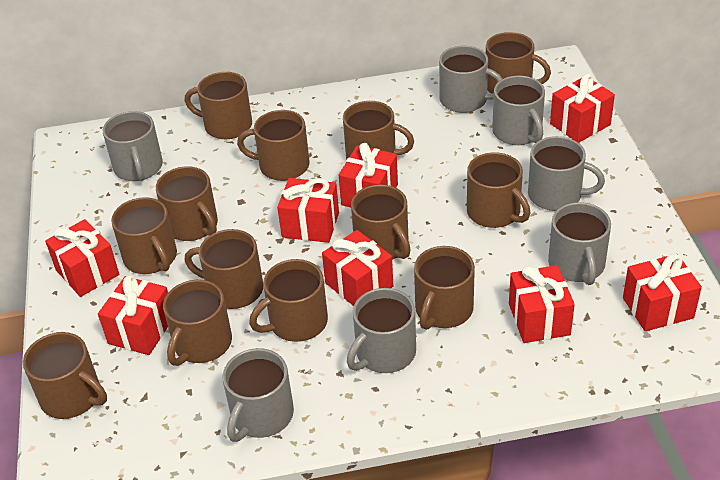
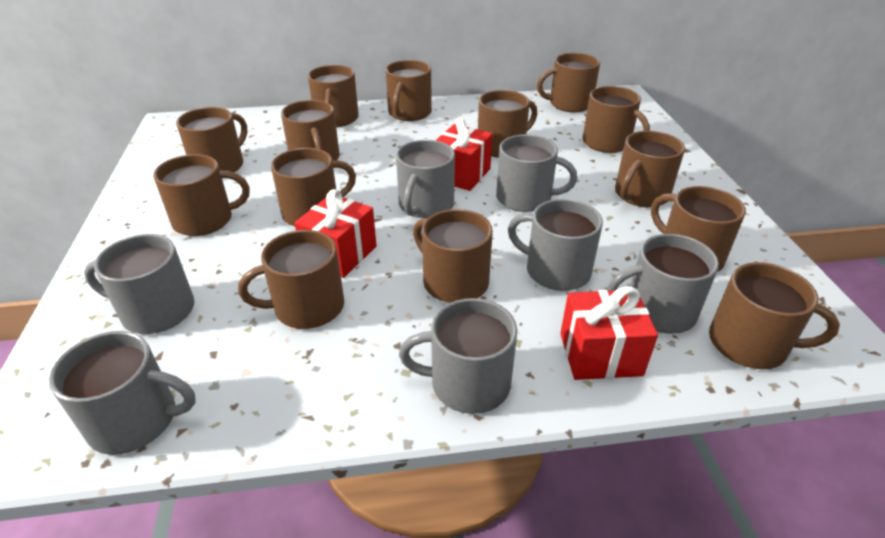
brown mug: [23,332,107,419] [111,197,177,274] [156,167,218,241] [163,280,232,366] [184,72,252,139] [185,229,263,309] [237,110,310,181] [249,259,328,342] [343,101,414,159] [351,184,411,260] [414,246,475,330] [467,152,530,228] [486,32,551,94] = 13 -> [153,154,250,236] [176,107,247,173] [238,230,344,329] [271,148,356,226] [281,100,340,161] [308,65,359,127] [386,60,432,121] [413,209,493,303] [478,90,537,158] [537,53,600,112] [582,86,650,153] [615,131,685,207] [651,186,746,272] [709,262,840,369] = 14
red gift: [45,219,119,297] [98,275,168,355] [277,178,339,243] [322,230,393,306] [339,143,398,207] [509,265,575,343] [550,74,615,143] [623,254,702,332] = 8 -> [294,189,377,278] [436,118,492,191] [560,286,658,380] = 3

